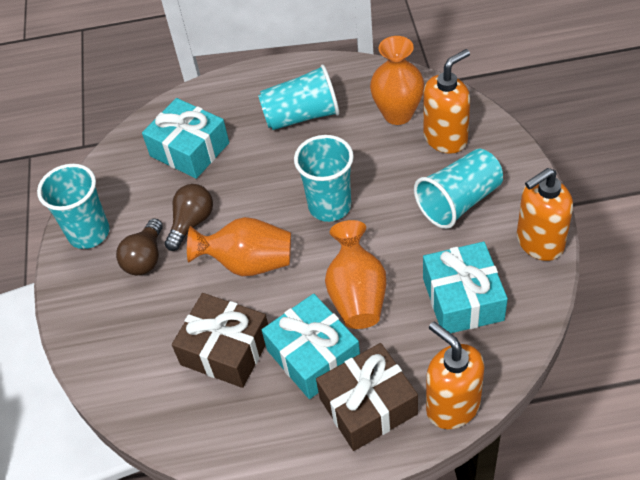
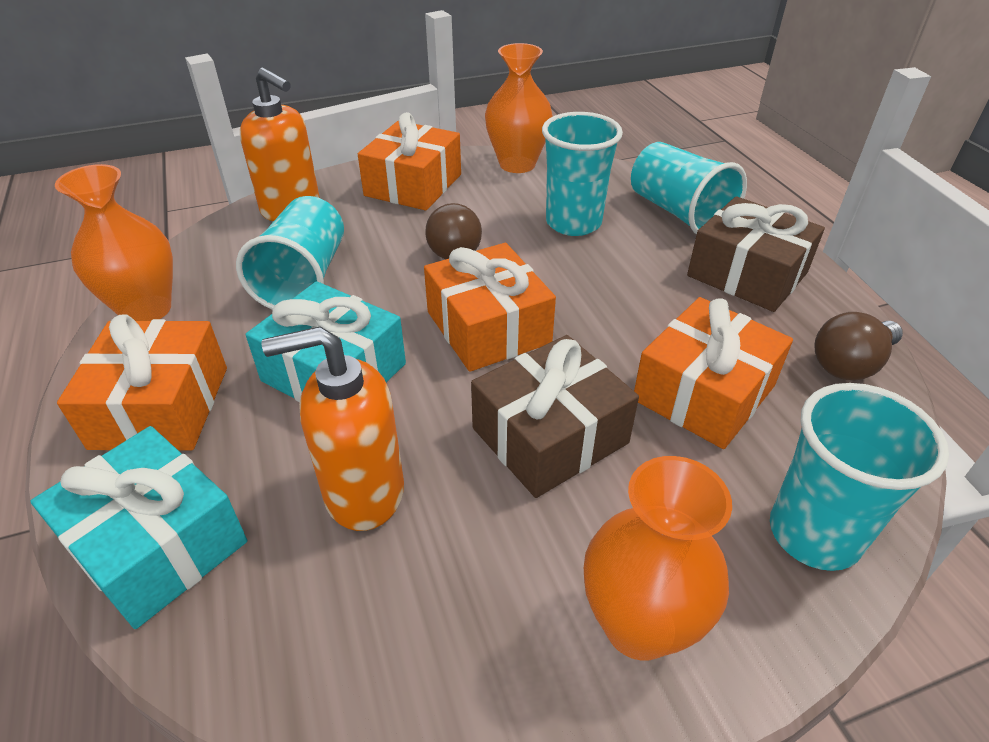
orange gift: none = 0 -> [57,314,227,450] [358,112,461,211] [424,243,556,372] [634,297,793,449] = 4
orange soap dispenser: [423,49,470,154] [426,322,484,429] [517,168,573,261] = 3 -> [240,68,319,221] [261,326,404,531] = 2
turquoise gift: [142,98,229,179] [262,294,360,399] [423,242,508,333] = 3 -> [30,426,247,629] [246,281,406,402] = 2

